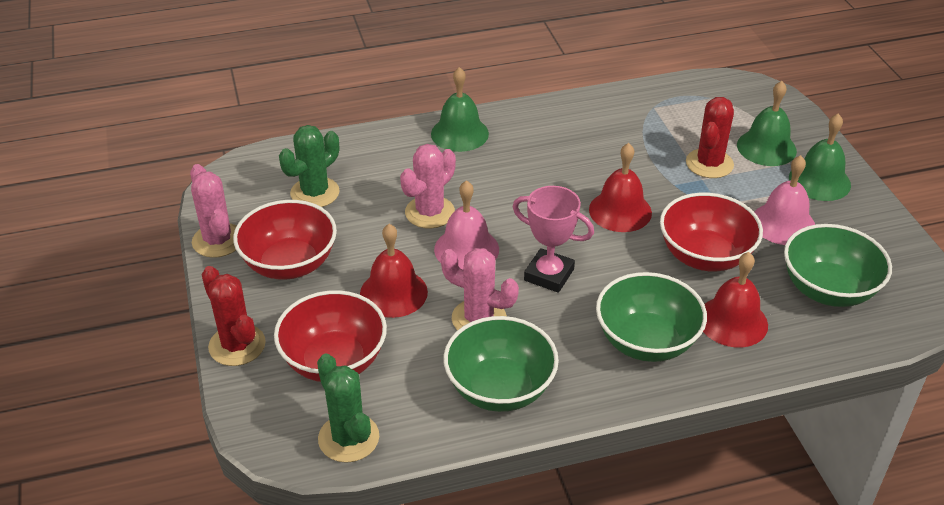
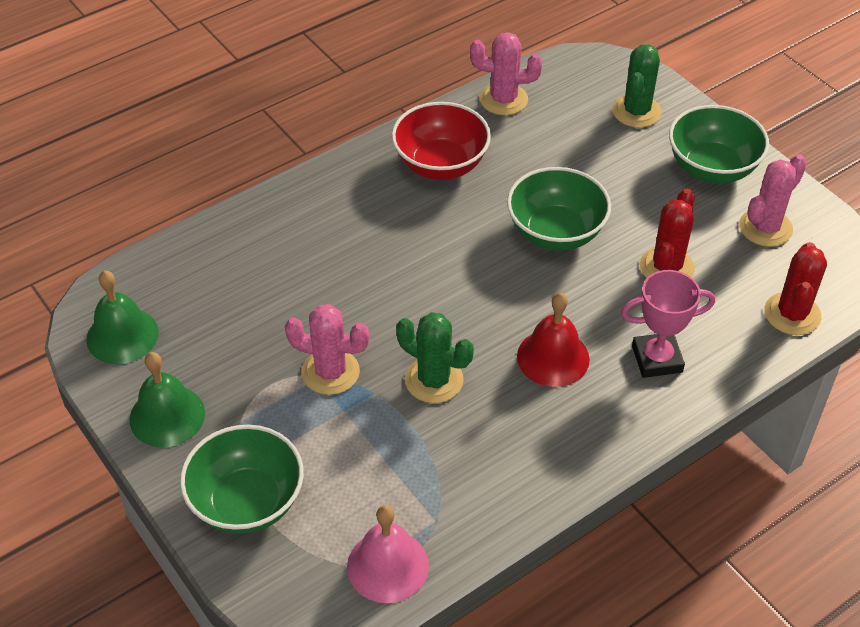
green bell: [431,67,489,152] [737,81,797,166] [789,113,851,201] = 3 -> [86,271,159,364] [130,352,205,447] = 2
pink bell: [434,180,499,269] [754,155,815,245] = 2 -> [347,505,429,603] = 1
red bell: [360,224,428,318] [589,143,652,232] [703,252,768,347] = 3 -> [517,293,590,387] = 1
red bowl: [233,200,337,280] [274,290,387,382] [660,193,763,271] = 3 -> [392,102,491,180] = 1

